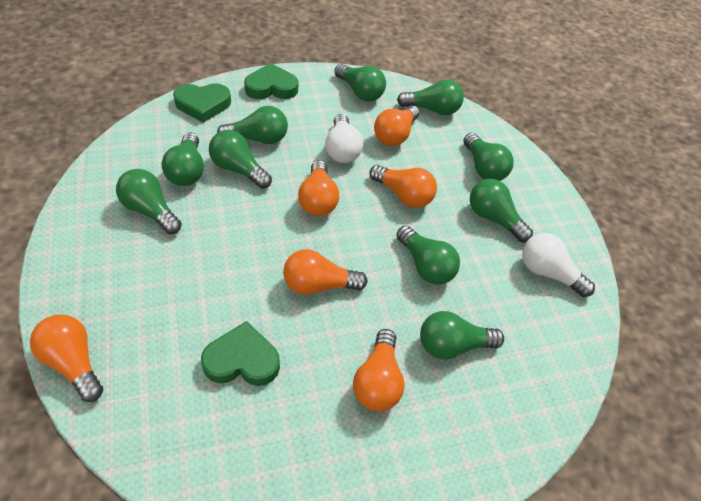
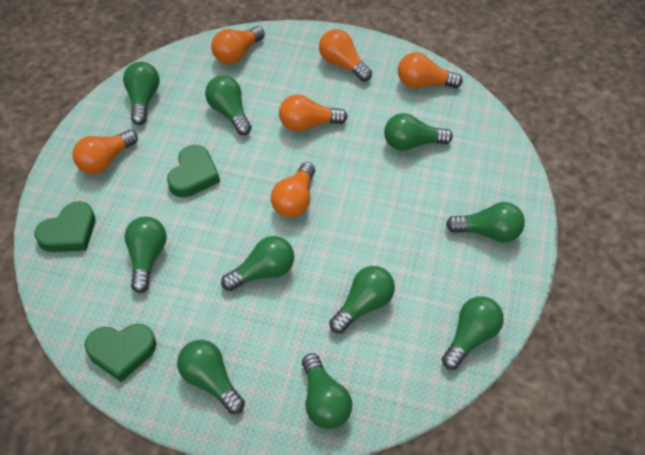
white light bulb: [325,114,363,163] [522,233,595,297] = 2 -> none = 0

